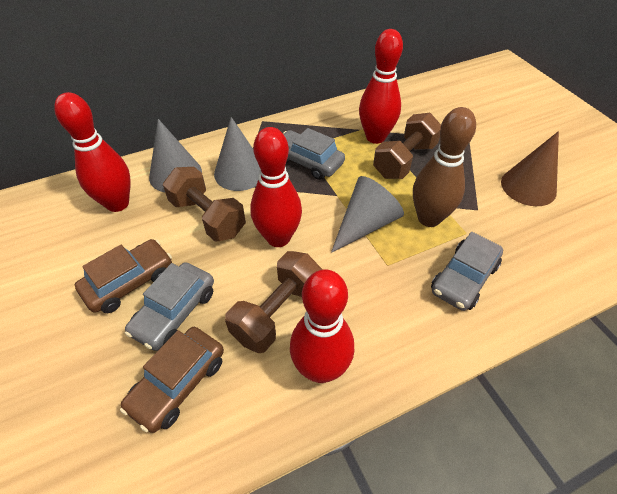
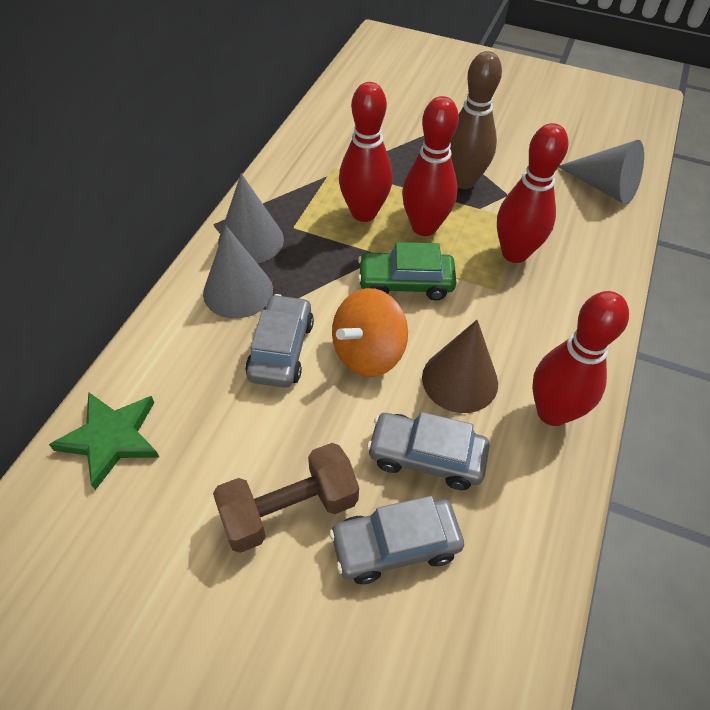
brown car: [75,239,172,313] [120,327,224,433] = 2 -> none = 0
brown dumbbell: [163,167,246,242] [225,251,322,353] [373,113,441,179] = 3 -> [213,443,359,553] = 1
green car: none = 0 -> [358,242,457,301] = 1
green star: none = 0 -> [49,392,160,490] = 1
orange spinning top: none = 0 -> [332,288,408,377] = 1

